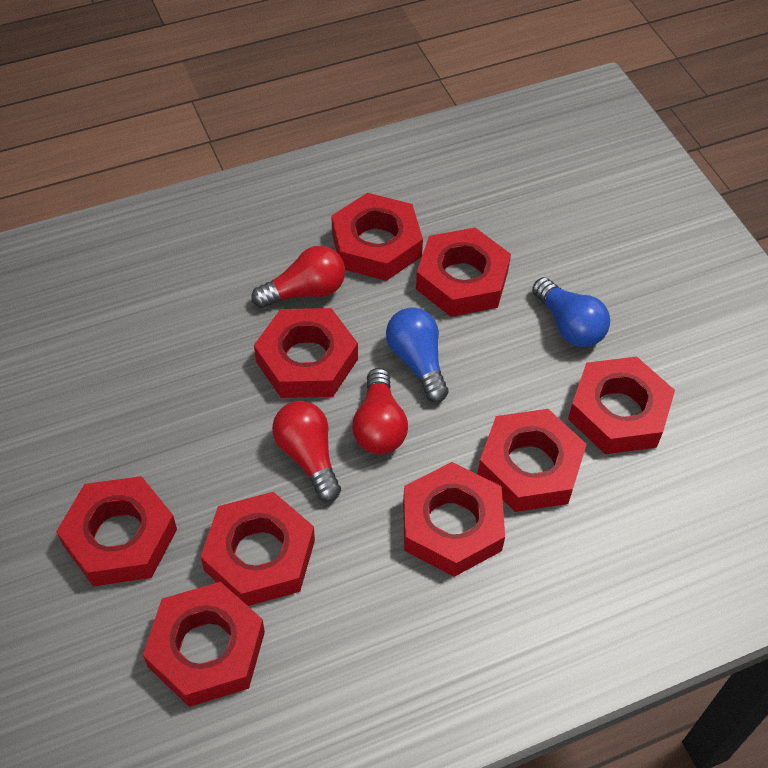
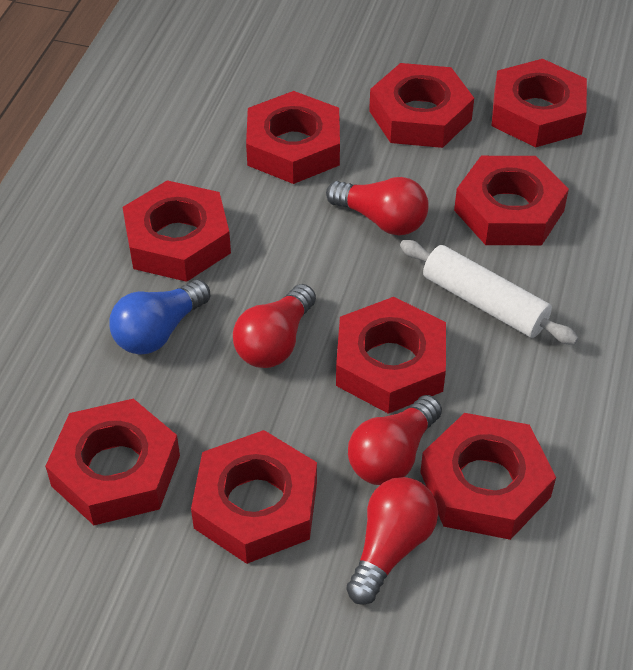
blue light bulb: [386,307,448,402] [532,277,610,347] = 2 -> [109,280,210,355] = 1
red light bulb: [252,246,345,308] [272,401,341,502] [352,368,408,454] = 3 -> [233,284,316,368] [326,177,429,235] [346,477,438,605] [348,395,442,485] = 4
white rolling pin: none = 0 -> [400,240,579,345] = 1

